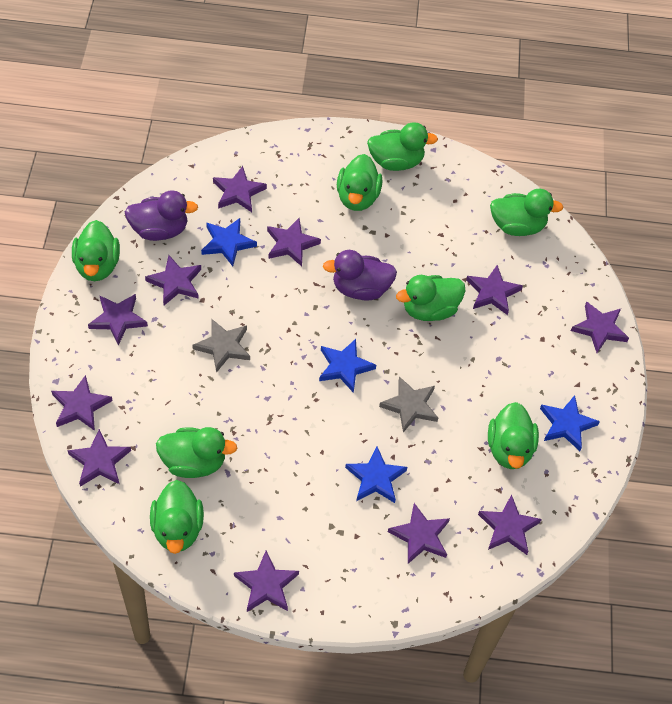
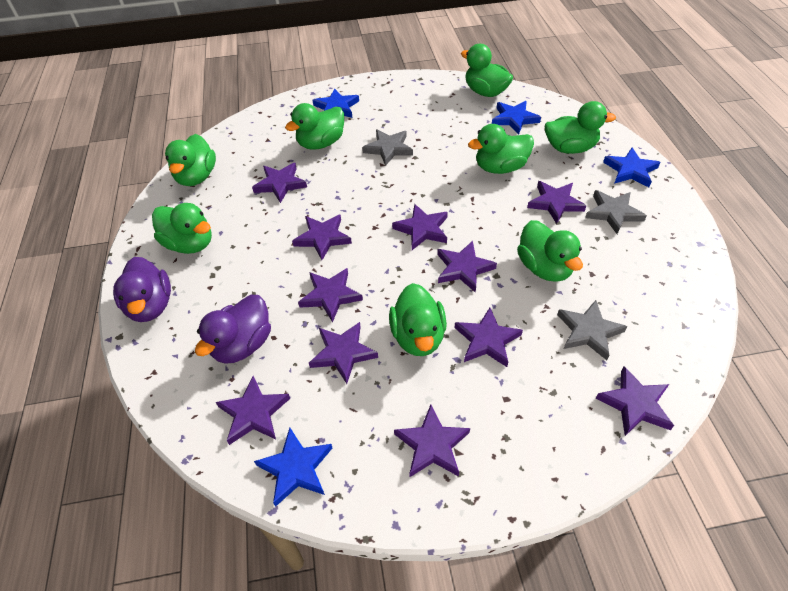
grey star: [192,319,250,373] [379,377,438,432] = 2 -> [362,129,413,166] [557,300,628,360] [585,190,647,234] = 3

